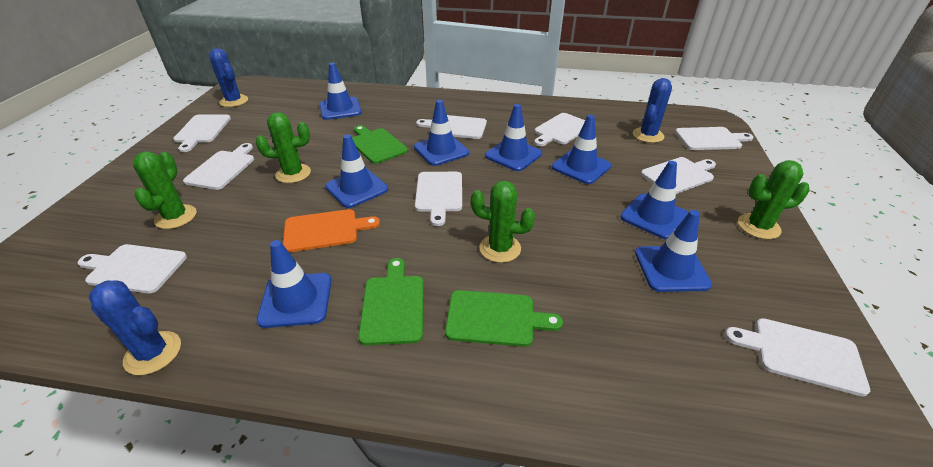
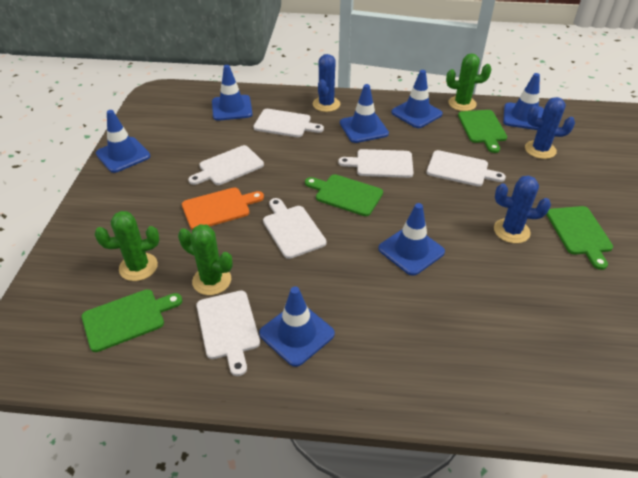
blue traffic cone: [257,240,331,328] [320,63,362,120] [325,134,388,208] [414,100,469,166] [485,104,542,171] [552,115,611,184] [620,161,688,240] [635,210,712,292] = 8 -> [96,110,150,173] [212,65,253,121] [259,287,335,367] [340,84,389,143] [378,203,445,276] [391,70,443,128] [503,73,544,130] = 7
green cactus: [133,152,197,229] [256,112,311,183] [471,181,535,263] [738,160,810,239] = 4 -> [95,211,159,281] [178,224,233,295] [446,53,492,111] = 3
green cutting board: [352,125,408,164] [358,258,424,345] [445,290,563,347] = 3 -> [82,289,182,352] [305,174,383,216] [458,110,507,153] [546,206,613,270] = 4
white cutting board: [78,244,187,293] [173,114,231,152] [183,143,254,190] [415,172,462,226] [416,115,487,139] [534,113,585,146] [641,157,716,194] [675,127,753,150] [725,318,870,397] = 9 -> [188,145,264,185] [196,290,260,376] [253,109,324,137] [263,198,327,259] [338,149,414,178] [427,150,506,186] = 6

